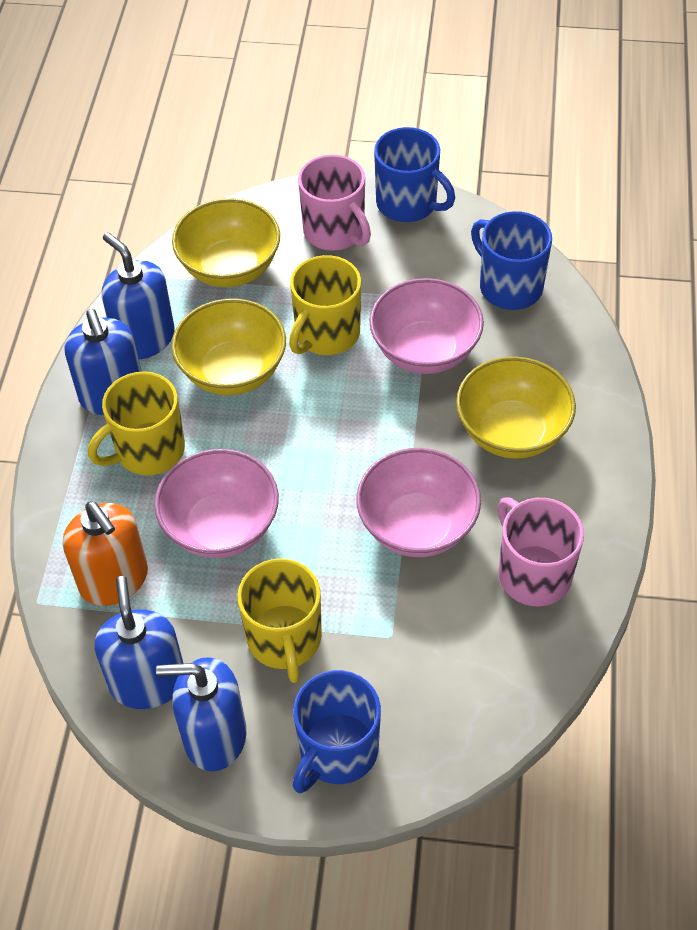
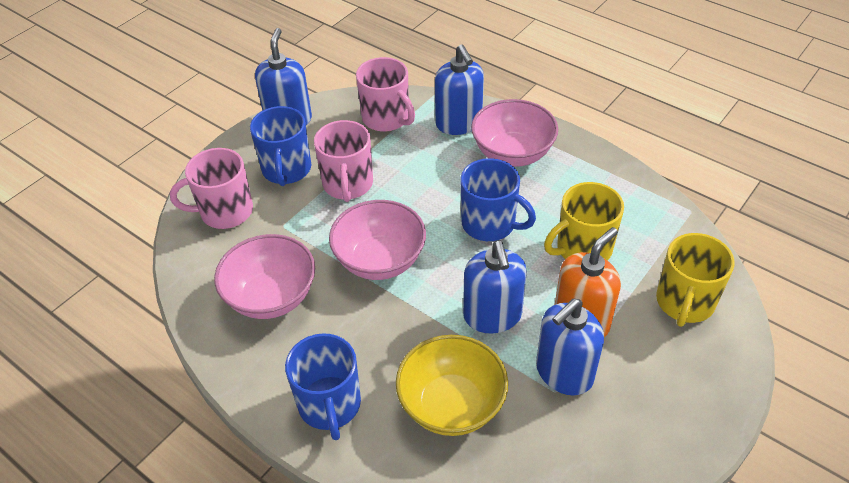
pink mug: [298,155,371,251] [498,497,584,606] = 2 -> [170,148,253,229] [314,120,373,202] [356,57,415,132] = 3
yellow bowl: [171,298,286,395] [172,198,280,287] [456,356,576,459] = 3 -> [396,335,508,436] = 1
yellow mug: [88,372,185,476] [237,558,322,683] [289,255,361,355] = 3 -> [544,182,624,261] [656,233,735,327] = 2

